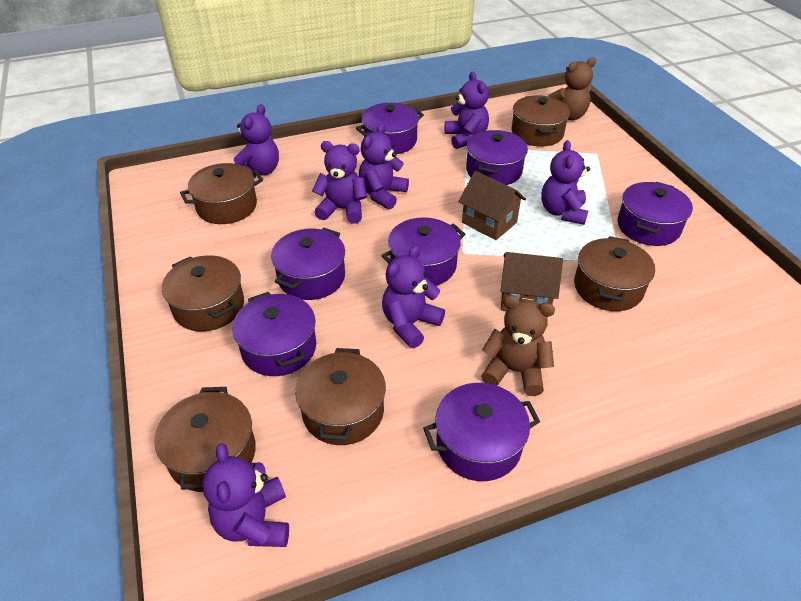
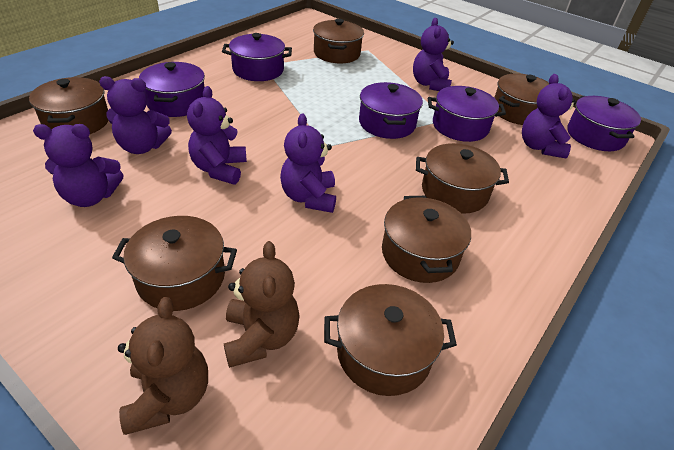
brown house: [458,171,526,240] [501,252,563,311] = 2 -> none = 0
brown pot: [154,387,256,492] [162,255,244,331] [180,163,263,224] [295,348,386,445] [511,95,570,146] [574,236,655,311] = 6 -> [29,77,109,134] [112,216,237,311] [313,19,364,63] [324,284,457,396] [382,196,471,283] [416,143,509,214] [494,73,549,125] = 7
purple pot: [232,292,316,376] [271,227,345,300] [356,103,424,154] [381,217,465,286] [423,383,540,481] [466,130,528,185] [617,182,693,246] = 7 -> [139,62,205,117] [222,33,292,81] [359,82,423,139] [428,86,506,142] [567,96,641,151] = 5
purple teddy bear: [202,443,289,547] [233,104,279,178] [312,141,367,224] [359,123,409,209] [382,245,445,348] [445,71,489,149] [541,140,590,225] = 7 -> [33,124,124,207] [99,76,172,154] [187,86,247,184] [280,113,336,213] [413,18,454,91] [522,74,576,158] = 6

